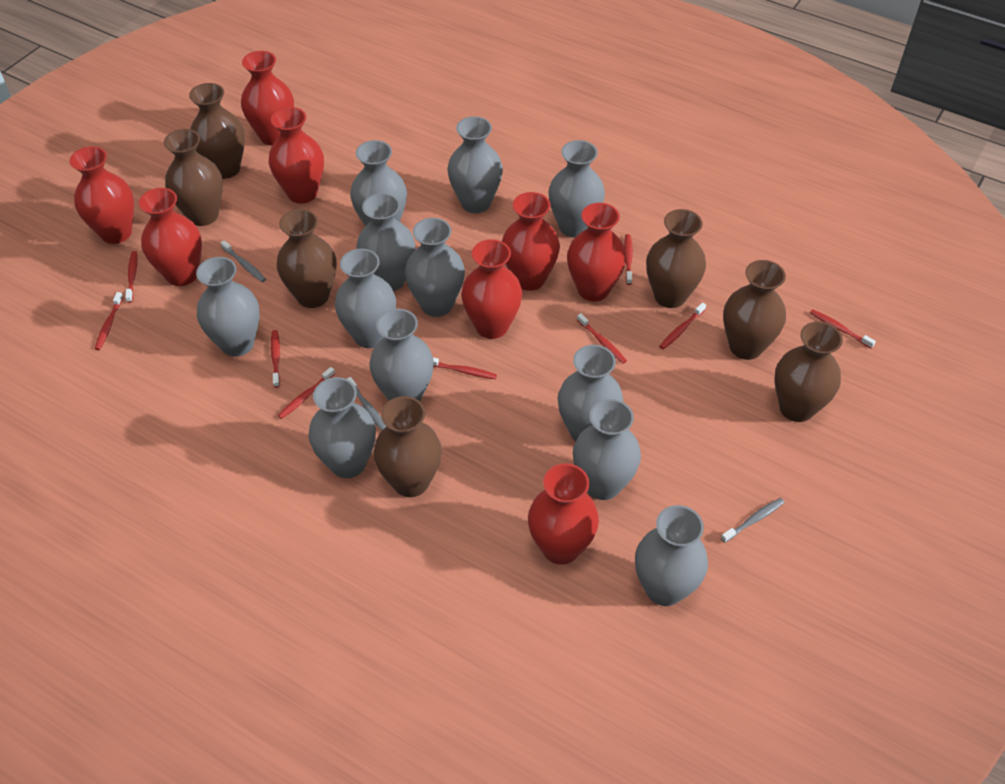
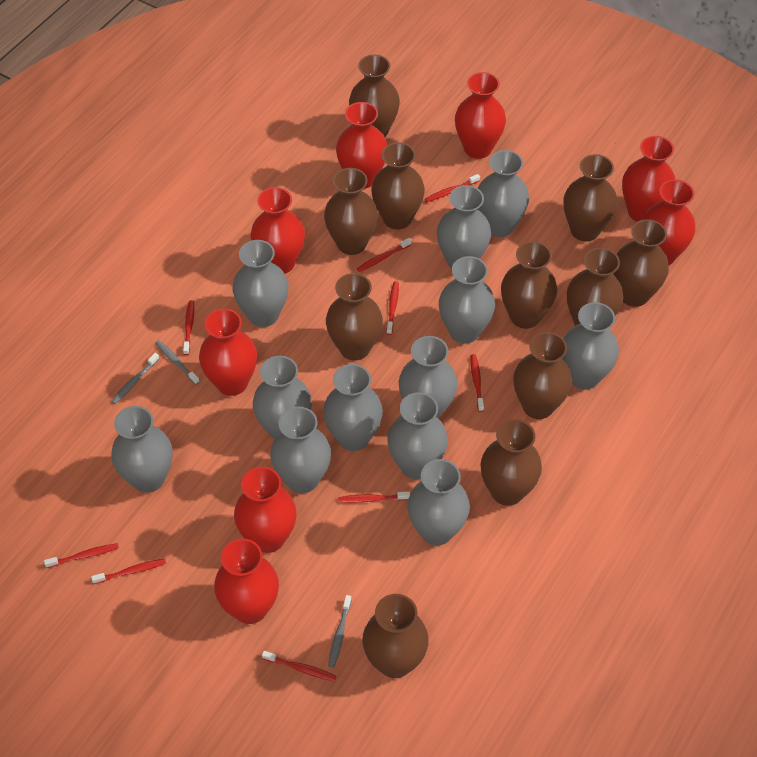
brown vase: [164,129,223,226] [189,83,245,179] [277,209,336,308] [373,396,442,497] [646,209,706,308] [723,260,786,360] [774,321,843,422] = 7 -> [324,168,378,255] [326,273,383,361] [349,55,400,137] [362,594,429,678] [371,142,425,230] [480,419,542,506] [501,241,557,329] [513,332,572,419] [564,154,617,241] [567,248,623,326] [613,219,669,307] = 11

